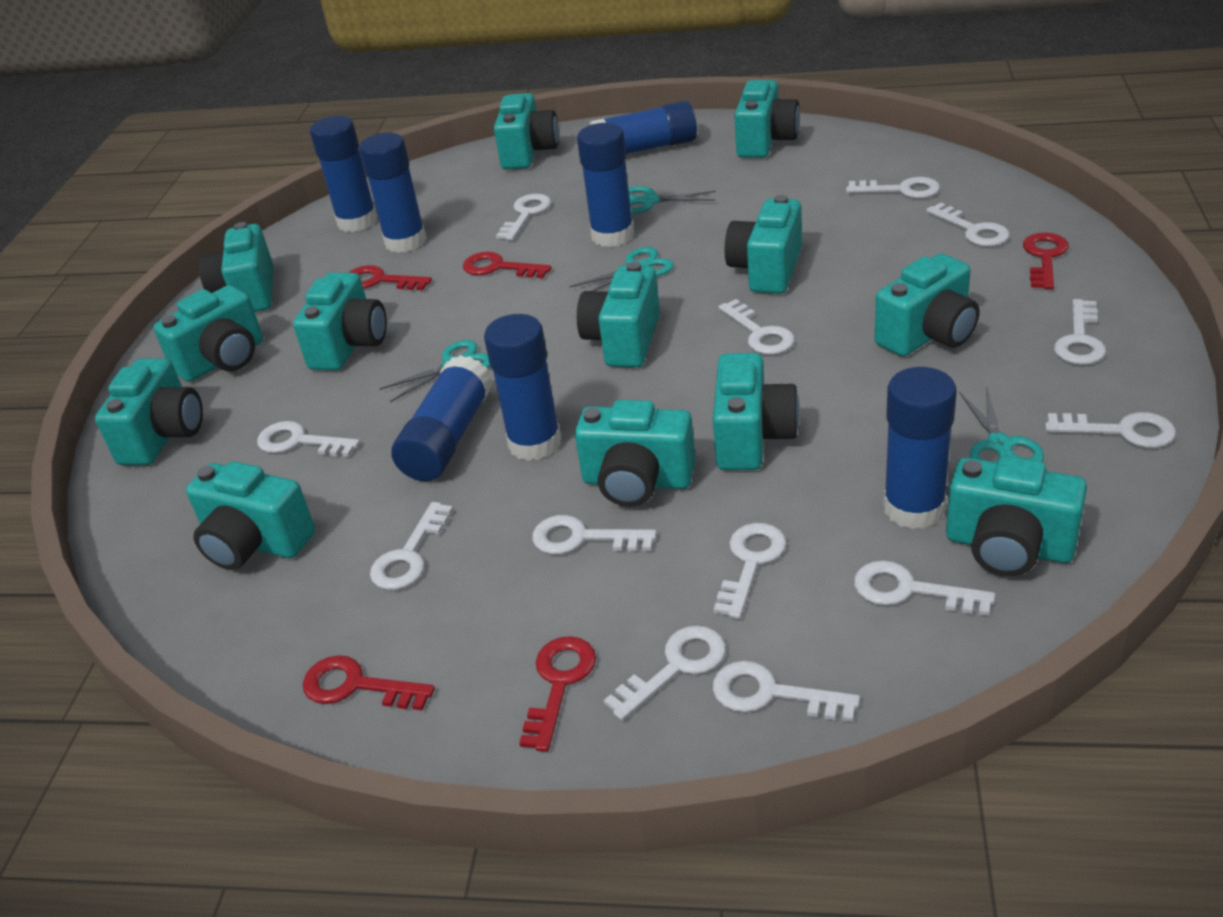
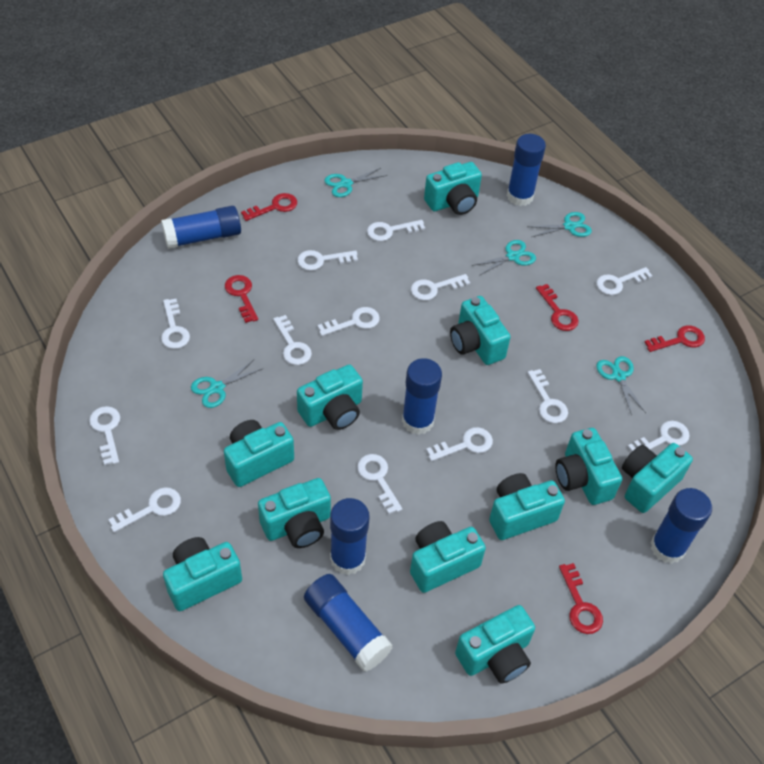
blue glue stick: [310,116,378,232] [359,133,426,253] [391,355,493,481] [484,314,561,461] [577,123,634,247] [590,100,697,154] [883,367,957,529] = 7 -> [161,206,241,249] [304,574,393,672] [330,498,369,575] [402,358,442,435] [507,134,546,206] [650,488,712,564] = 6
turquoise camera: [95,358,203,465] [153,285,263,382] [186,461,315,570] [198,222,273,312] [293,273,387,371] [494,93,559,170] [575,400,696,507] [577,261,660,368] [713,353,800,470] [725,195,802,294] [734,80,800,158] [875,253,979,357] [946,456,1087,576] = 13 -> [163,537,242,611] [224,420,294,487] [258,478,331,548] [297,364,363,430] [410,521,486,593] [424,162,482,215] [450,296,511,365] [455,605,535,684] [489,473,565,540] [555,428,622,505] [622,443,693,513] = 11
turquoise scissors: [379,340,490,402] [569,247,674,291] [628,186,716,214] [959,387,1044,462] = 4 -> [191,359,263,408] [324,168,387,197] [472,240,536,276] [527,212,592,237] [596,356,646,415] = 5

